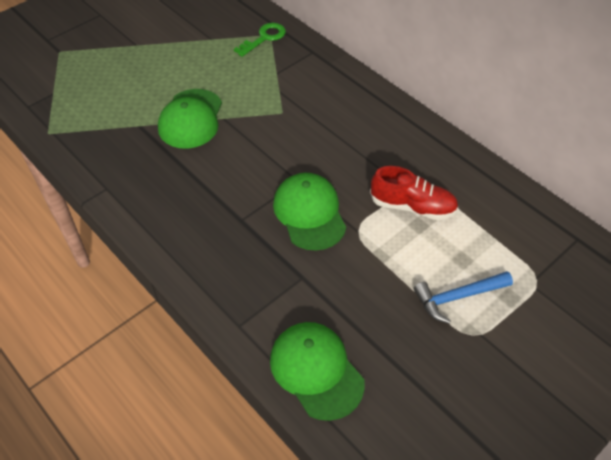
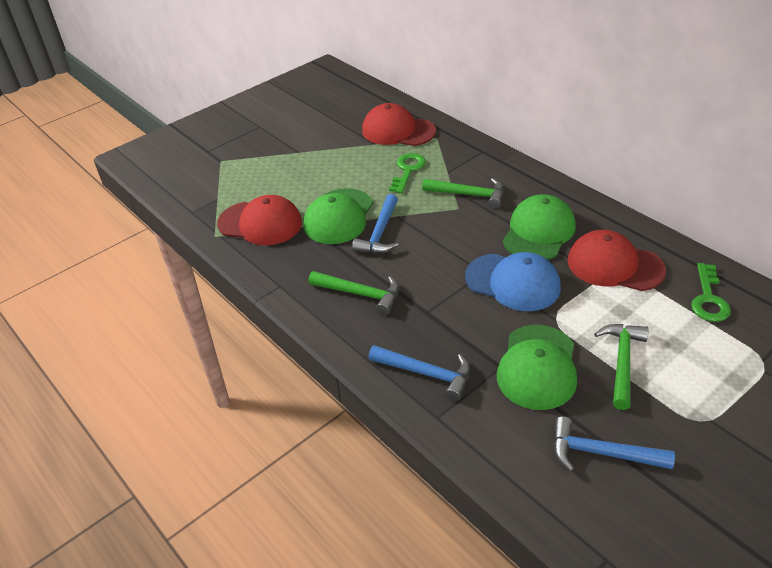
blue cap: none = 0 -> [465,252,561,311] = 1
blue hammer: [414,271,513,324] = 1 -> [352,194,398,254] [369,345,470,401] [553,416,675,472] = 3
green hammer: none = 0 -> [309,271,399,315] [422,178,503,209] [594,324,649,410] = 3
green key: [234,23,286,57] = 1 -> [389,153,426,193] [691,263,731,322] = 2
red cap: none = 0 -> [217,195,302,245] [362,103,436,146] [567,230,666,291] = 3
red shoe: [370,166,458,220] = 1 -> none = 0

